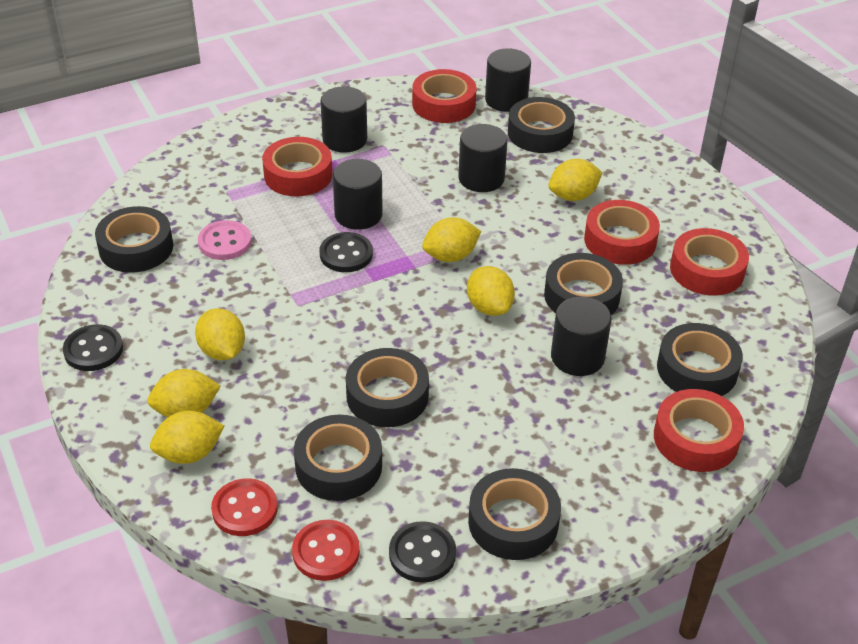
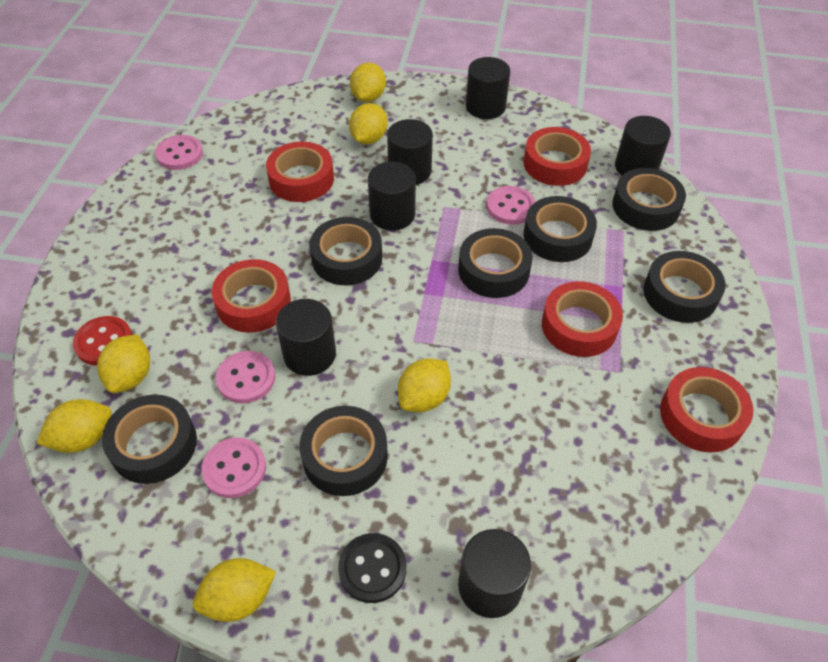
black button: [63,324,123,371] [319,232,373,272] [389,521,456,583] = 3 -> [338,533,406,603] = 1
black cylinder: [320,86,367,153] [333,159,383,230] [458,124,508,192] [485,48,531,112] [551,297,612,376] = 5 -> [276,299,336,376] [368,162,416,231] [387,119,433,185] [458,529,531,618] [466,57,510,119] [615,116,671,176] = 6
pink button: [198,220,252,260] = 1 -> [155,135,203,170] [201,438,266,498] [216,351,275,404] [487,186,535,225] = 4
red button: [211,478,278,536] [292,520,360,581] = 2 -> [73,316,132,365] = 1

